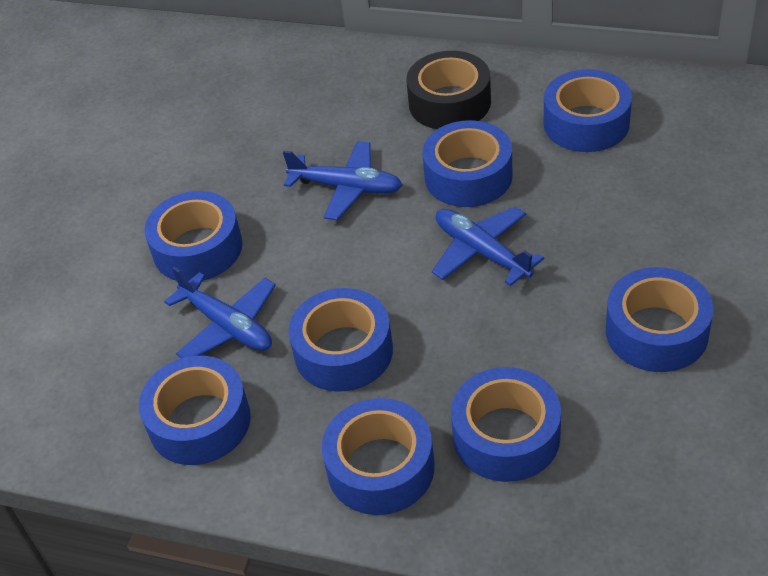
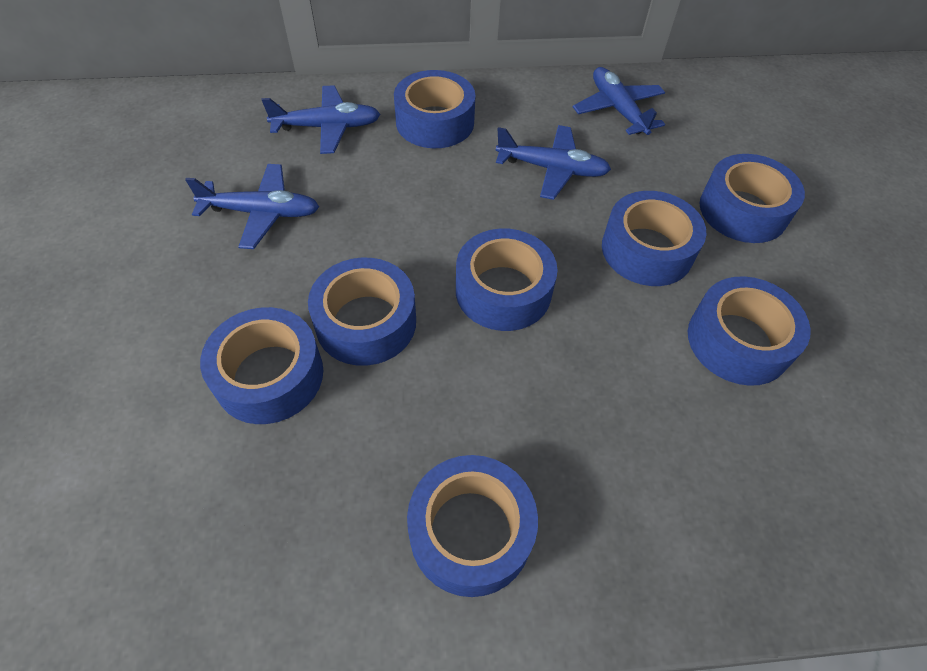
black tape: [406,51,491,129] = 1 -> none = 0
blue plane: [164,267,276,358] [283,141,402,220] [432,207,544,286] = 3 -> [185,164,319,249] [261,85,381,154] [495,125,611,200] [573,67,665,135] = 4

